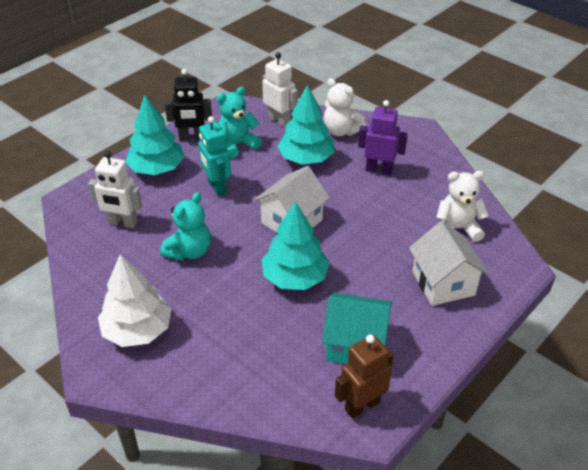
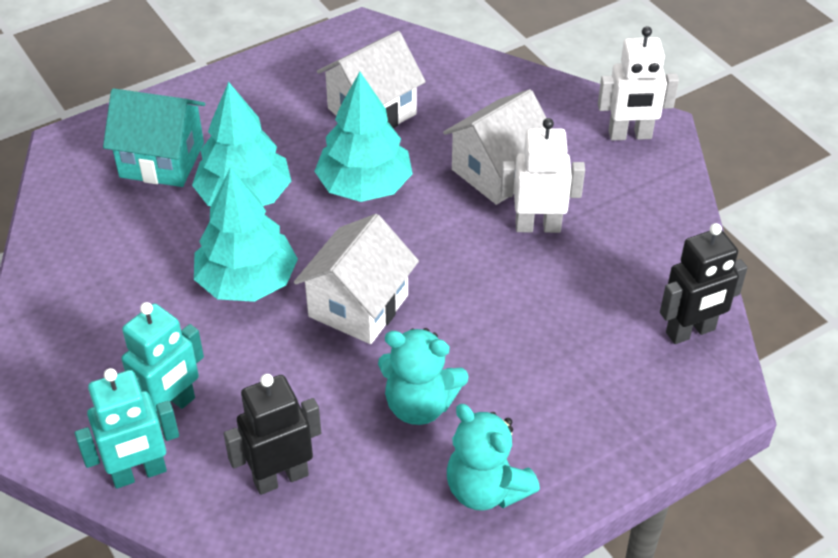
black robot: [165,69,212,141] = 1 -> [223,374,321,495] [660,223,748,344] = 2
brown robot: [335,334,394,419] = 1 -> none = 0
purple robot: [358,100,408,175] = 1 -> none = 0
turquoise robot: [198,116,231,196] = 1 -> [74,368,179,489] [121,302,204,427] = 2
white house: [254,166,330,233] [409,221,489,306] = 2 -> [294,214,419,344] [317,31,425,128] [443,89,546,205] = 3
white teddy bear: [323,78,366,136] [436,171,489,242] = 2 -> none = 0
white tree: [98,254,171,347] = 1 -> none = 0

